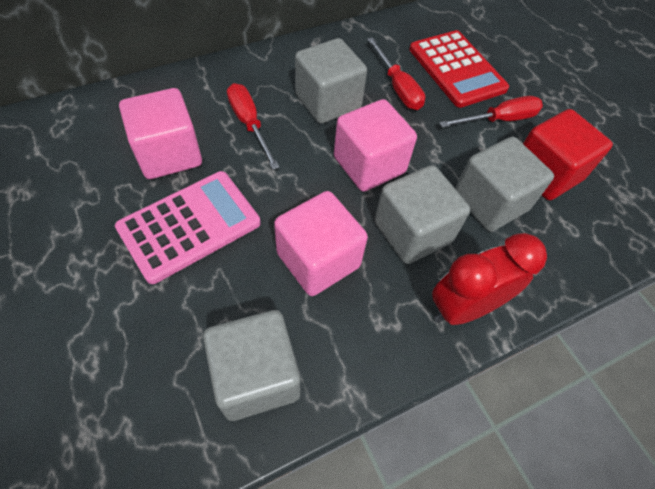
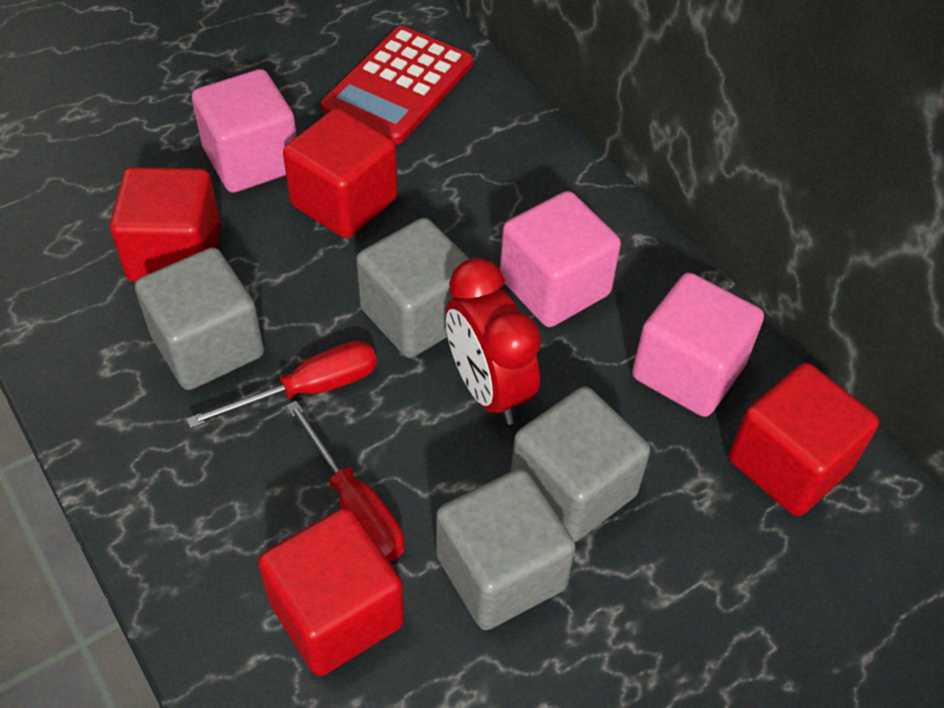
pink calculator: [115,171,261,284] = 1 -> none = 0
red cube: [523,109,613,200] = 1 -> [110,167,221,282] [258,507,404,676] [283,108,398,238] [729,363,879,516] = 4
red screwdriver: [227,83,280,170] [367,37,425,110] [440,96,543,128] = 3 -> [187,341,377,428] [286,401,404,562] = 2

